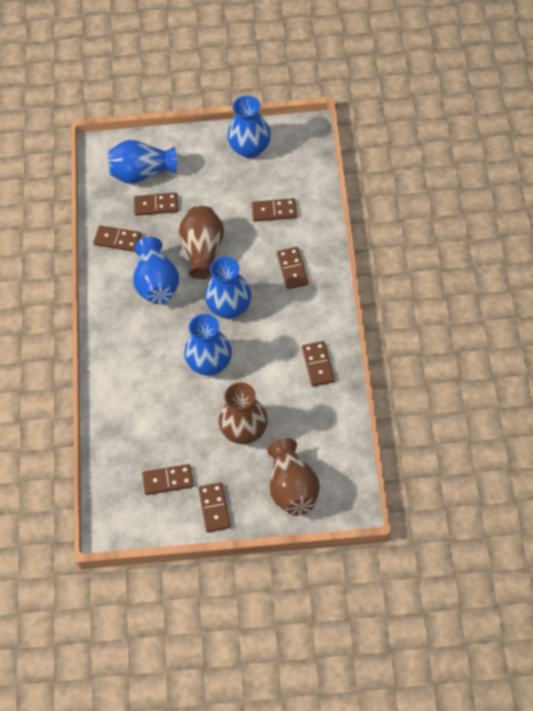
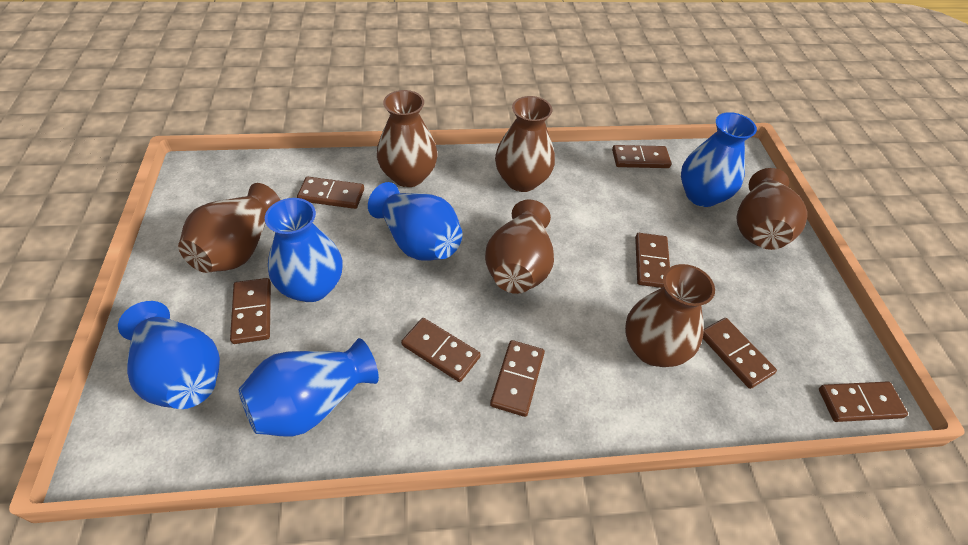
brown domino: [93,226,141,252] [134,192,178,216] [142,464,194,495] [198,482,231,532] [252,198,297,222] [277,247,308,289] [302,341,335,387] = 7 -> [230,278,271,344] [297,177,364,209] [401,318,481,382] [490,340,545,417] [612,145,671,168] [635,233,670,288] [703,318,777,389] [819,381,908,422] = 8
brown vase: [179,206,224,279] [219,382,268,444] [267,438,320,516] = 3 -> [178,183,280,273] [377,90,438,187] [485,200,554,294] [495,96,555,192] [625,264,715,367] [736,168,807,250] = 6

